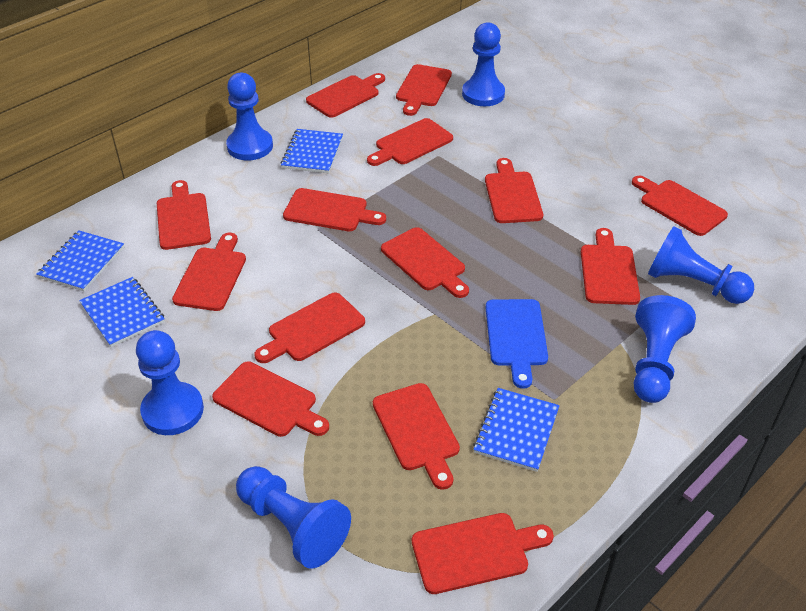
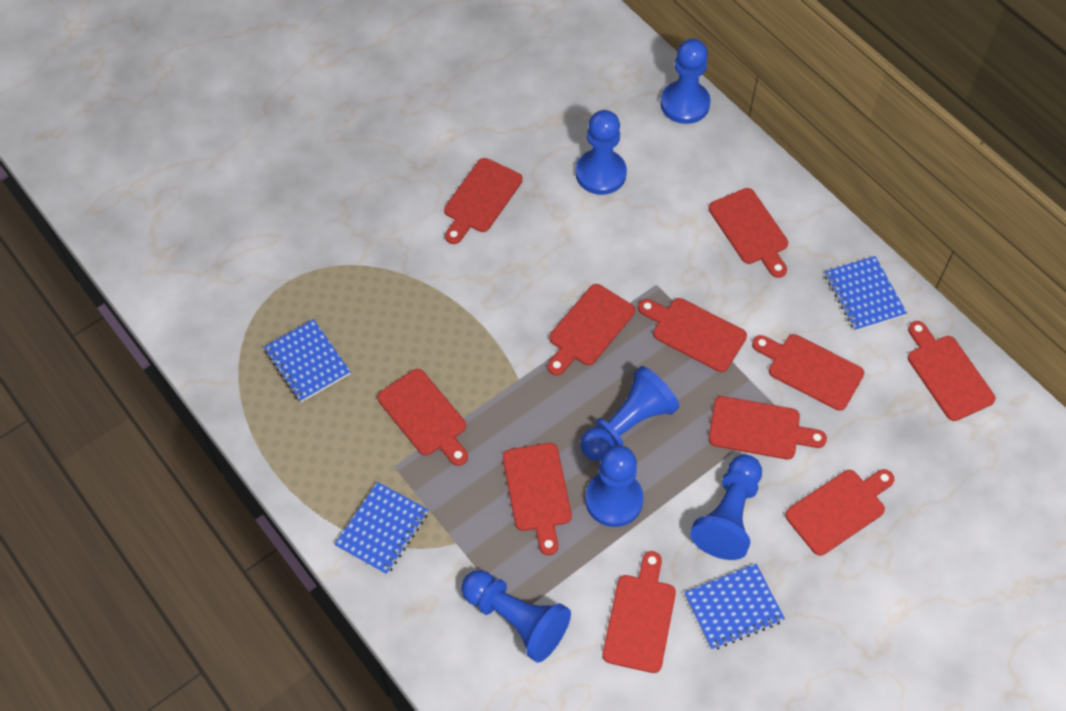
blue cutting board: [485,299,548,389] = 1 -> none = 0
red cutting board: [157,180,211,250] [172,233,246,311] [212,361,329,437] [255,293,365,363] [283,188,386,231] [306,73,385,118] [367,118,453,166] [373,383,460,490] [381,227,469,298] [396,64,452,116] [412,513,554,594] [485,158,543,223] [581,228,640,305] [632,176,728,236] = 14 -> [377,369,468,466] [444,158,523,244] [503,443,572,555] [547,284,635,375] [603,551,676,673] [638,298,747,372] [709,188,788,278] [709,396,827,459] [752,334,864,411] [785,469,895,556] [908,321,996,421] = 11

